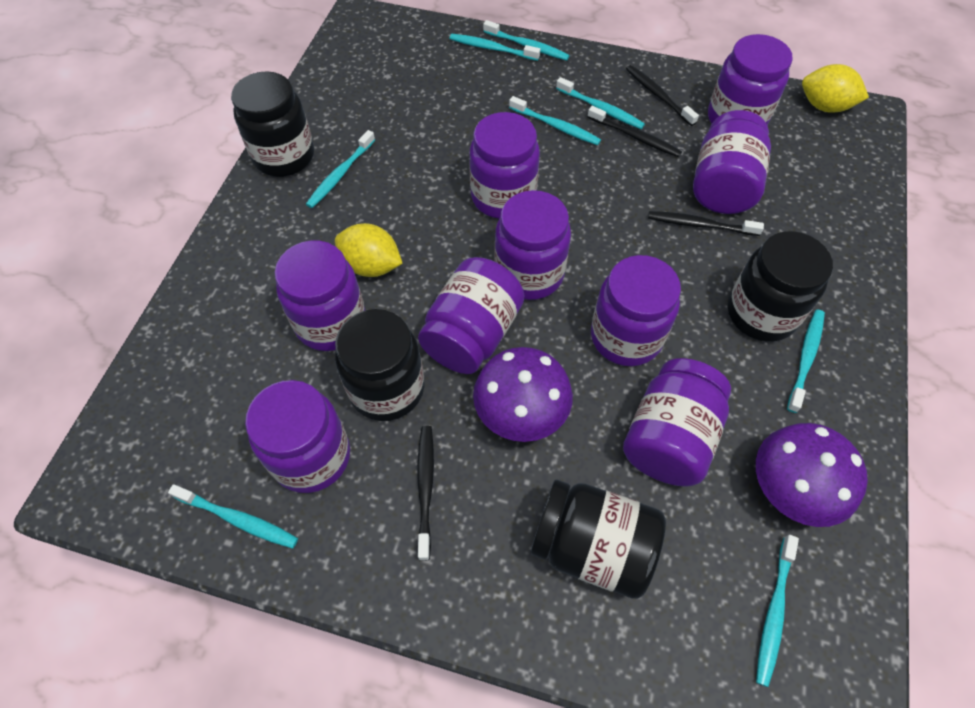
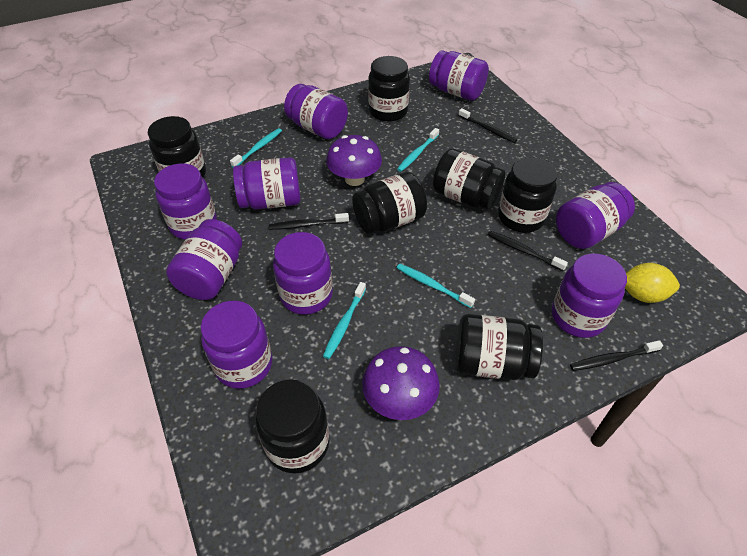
black jar: [231,71,314,177] [335,309,424,421] [531,480,666,599] [728,231,833,342] = 4 -> [148,116,206,178] [256,380,329,474] [352,172,427,234] [368,56,410,122] [433,149,505,210] [456,314,543,380] [498,157,557,233] = 7
turquoise toothbrush: [168,484,298,549] [306,130,375,208] [450,34,540,61] [483,20,570,61] [509,96,601,145] [556,77,645,129] [756,535,799,687] [787,310,825,413] = 8 -> [230,128,282,168] [323,282,366,359] [396,263,475,308] [397,128,439,172] = 4
yellow lemon: [335,223,403,277] [802,64,869,113] = 2 -> [625,263,680,303] = 1

